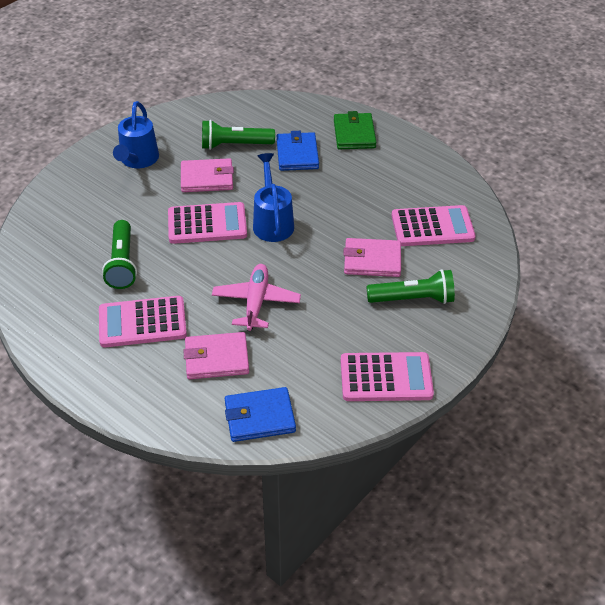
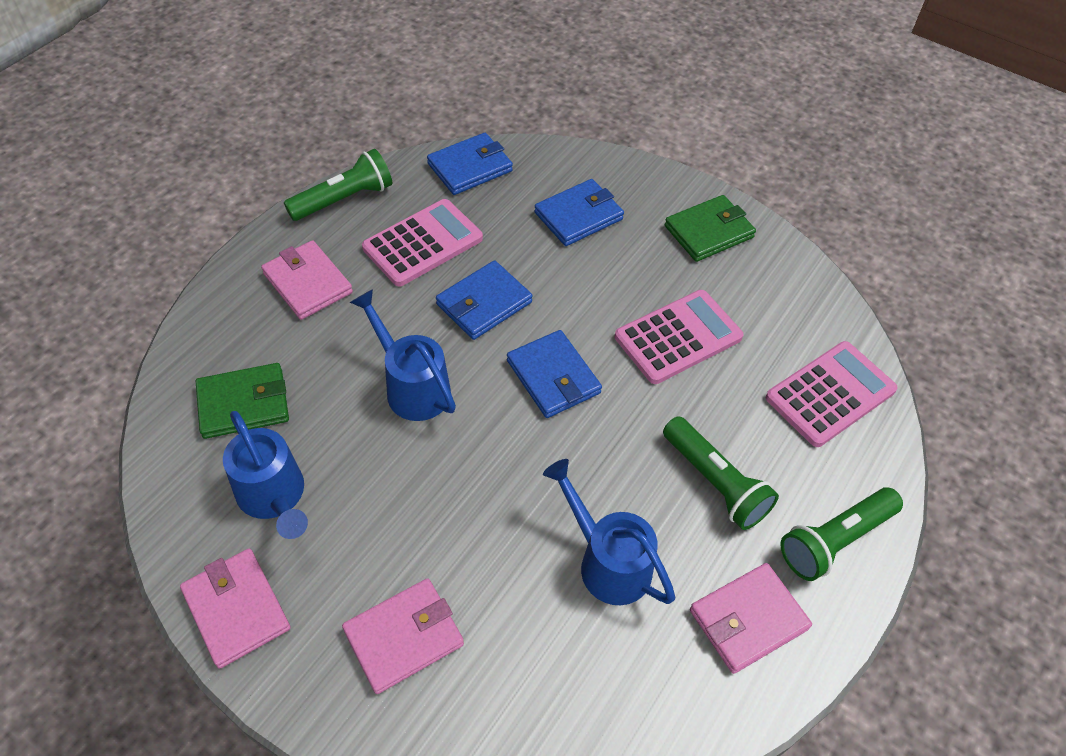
blue wallet: [225,387,296,442] [277,131,319,171] = 2 -> [427,133,513,195] [436,260,533,340] [507,330,602,418] [534,179,624,246] = 4
blue watering can: [113,101,159,168] [253,153,294,242] = 2 -> [223,411,308,539] [350,289,456,421] [543,459,675,605] = 3
green wallet: [334,111,377,149] = 1 -> [196,363,289,439] [665,195,756,262] = 2
pink calculator: [99,296,187,347] [168,202,247,244] [341,352,434,401] [392,205,476,246] = 4 -> [362,199,483,287] [615,290,743,384] [766,341,898,447] = 3
pink plane: [212,264,301,331] = 1 -> none = 0
pink wallet: [181,158,234,192] [184,332,249,379] [343,238,401,277] = 3 -> [180,549,291,669] [261,240,353,320] [342,578,464,694] [690,563,812,674] = 4

